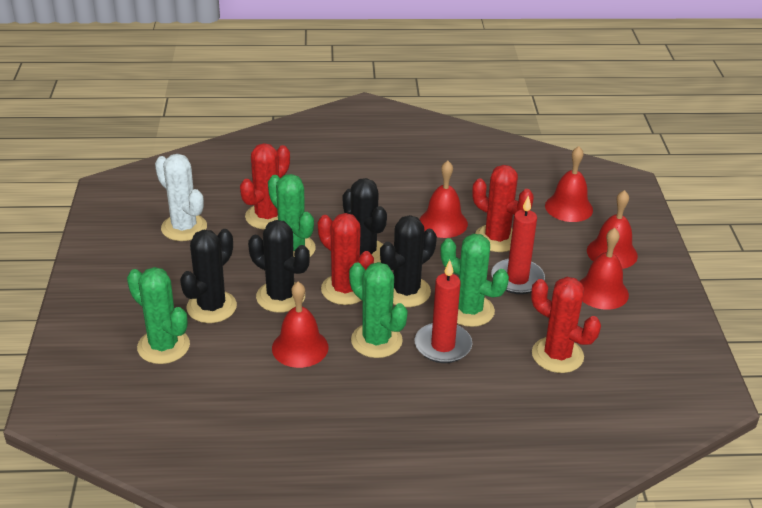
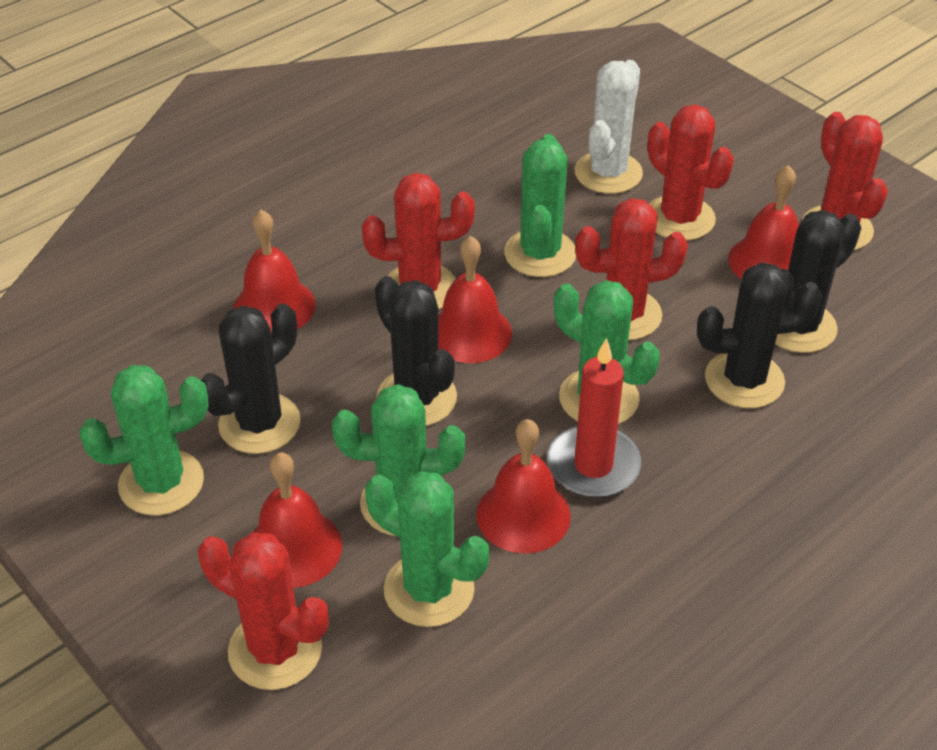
green cactus: [127,267,190,364] [268,174,316,257] [349,262,408,358] [440,234,509,327] = 4 -> [79,365,209,515] [332,384,465,536] [365,471,489,627] [504,134,576,277] [554,280,660,424] = 5
red cactus: [240,143,290,230] [318,213,374,305] [472,165,534,252] [531,277,601,373] = 4 -> [198,532,329,690] [362,173,475,310] [575,198,688,340] [647,105,734,241] [802,112,888,251] = 5
red candle: [415,260,472,363] [491,195,545,294] = 2 -> [547,338,641,498] = 1

